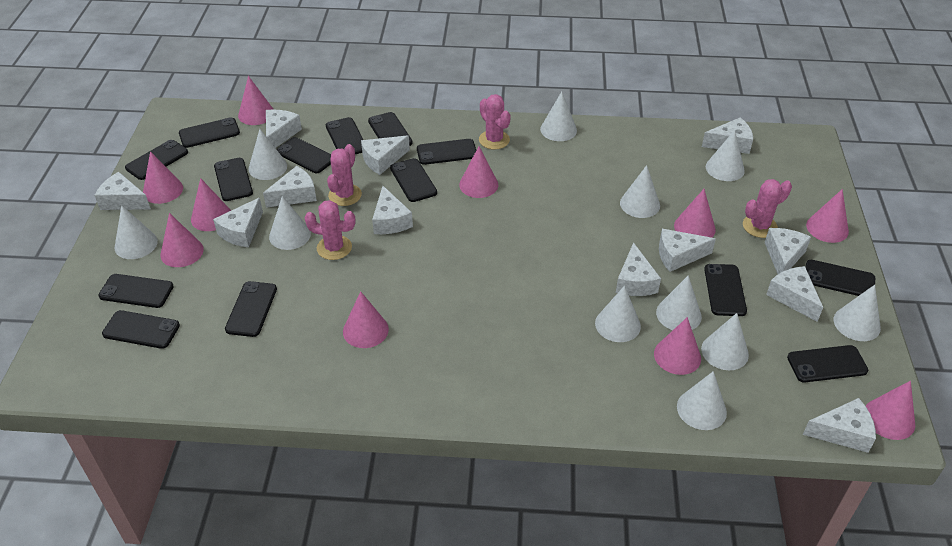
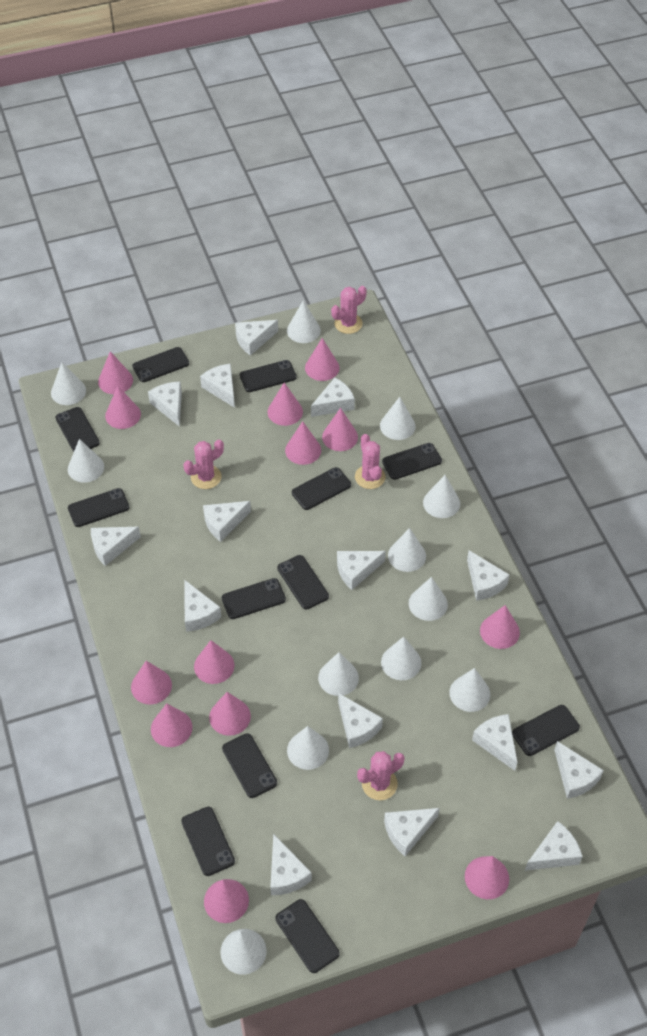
black phone: [99,274,174,308] [102,310,180,349] [125,140,188,180] [179,117,240,148] [214,158,253,201] [225,281,277,337] [277,137,331,173] [326,117,363,154] [368,112,412,146] [390,158,437,202] [417,139,476,165] [704,264,747,316] [787,345,868,382] [806,260,875,296] = 14 -> [55,407,100,452] [68,488,130,527] [132,347,189,382] [181,807,235,876] [222,578,286,619] [222,733,277,798] [240,360,297,392] [275,899,340,973] [277,555,329,610] [292,467,351,510] [382,443,442,480] [512,705,580,756] = 12
pink cone: [143,151,183,204] [161,213,204,267] [191,178,231,231] [238,76,274,125] [343,291,389,348] [459,146,498,198] [654,317,701,375] [674,189,716,238] [806,189,849,243] [866,381,915,440] = 10 -> [98,351,133,394] [105,386,141,429] [131,661,172,704] [151,703,192,747] [194,640,234,684] [204,879,249,923] [209,692,251,736] [268,383,303,426] [285,421,321,465] [305,338,339,381] [322,408,358,451] [465,856,509,899] [480,605,520,649] = 13
white cheese: [94,172,151,210] [213,198,263,247] [263,166,317,208] [266,110,302,148] [361,135,410,175] [372,186,413,234] [616,242,661,296] [659,229,716,272] [702,117,753,154] [765,228,811,274] [766,266,823,322] [803,398,876,453] = 12 -> [91,527,141,566] [148,382,182,427] [184,580,221,632] [200,364,235,408] [203,501,251,542] [235,320,278,355] [270,834,312,895] [311,377,355,417] [337,551,386,590] [338,693,383,748] [384,808,439,856] [467,550,509,601] [472,714,517,771] [525,821,583,871] [554,741,604,799] = 15
white cone: [115,205,158,259] [249,129,287,180] [269,196,311,250] [540,92,577,141] [595,286,641,342] [620,165,660,218] [656,275,702,330] [677,371,727,430] [701,313,749,370] [706,130,745,181] [834,285,881,341] = 11 -> [51,362,86,405] [68,439,104,483] [220,929,267,975] [287,301,321,343] [287,726,329,770] [318,652,359,696] [380,397,416,440] [381,637,421,680] [388,528,426,572] [409,577,448,621] [423,475,460,518] [449,668,490,712] = 12

